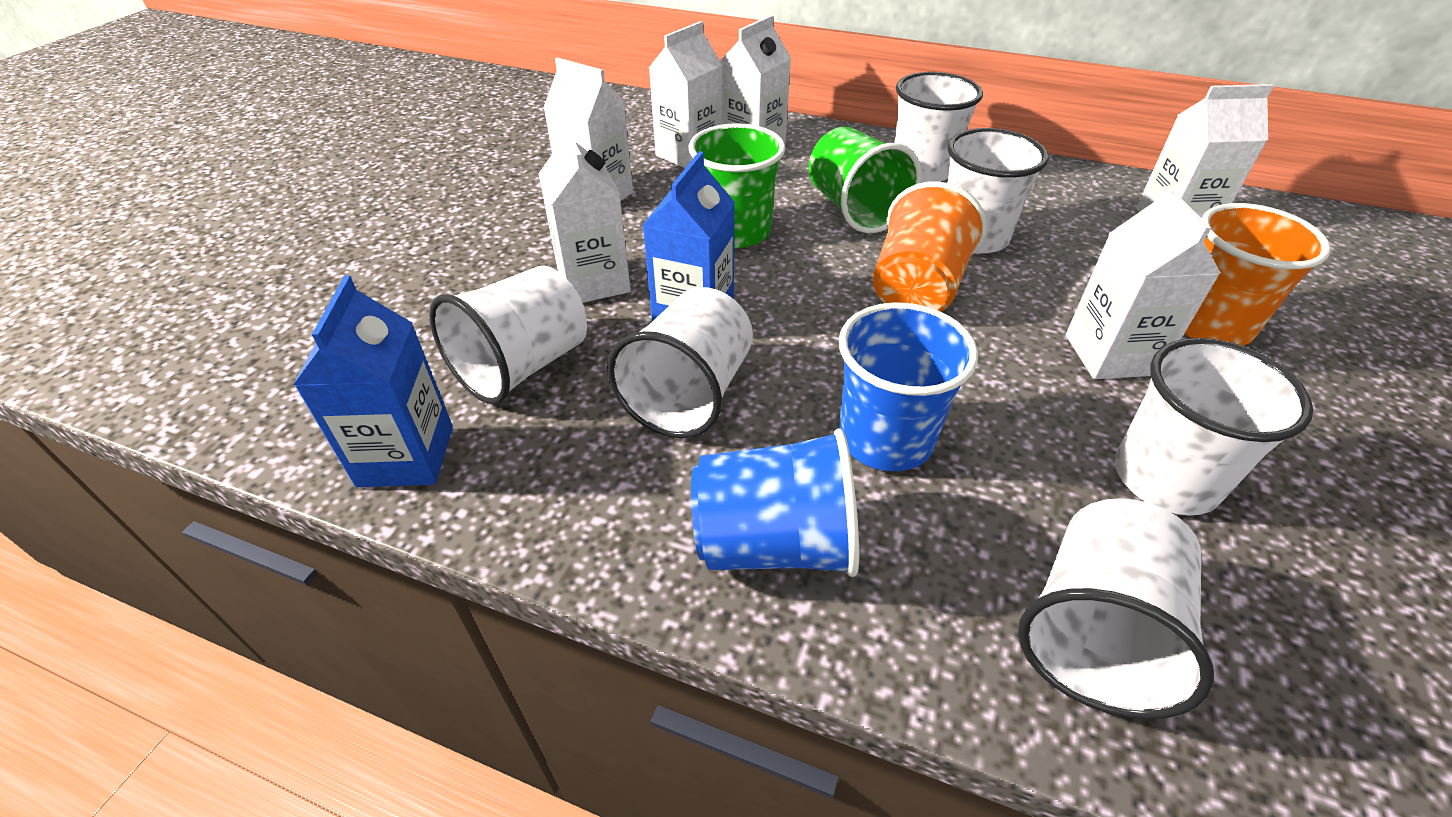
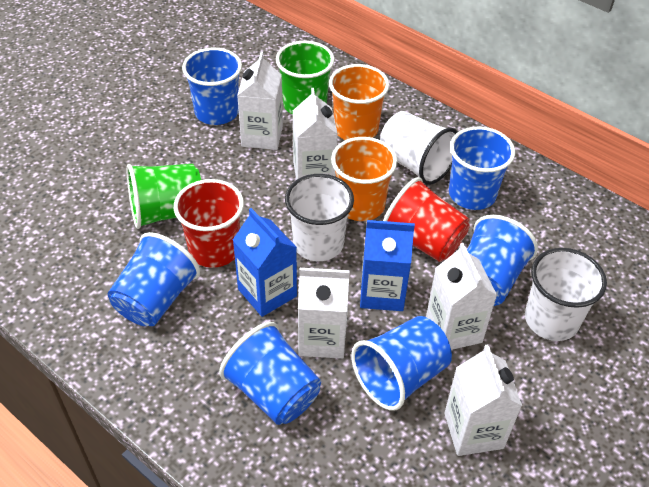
blue cup: [691,428,859,577] [838,302,978,471] = 2 -> [108,232,200,326] [182,47,242,125] [219,322,321,425] [351,316,452,411] [449,127,515,210] [467,215,538,306] = 6
red cup: none = 0 -> [174,179,244,268] [383,177,470,262] = 2
white carton: [538,124,631,303] [543,58,633,201] [649,21,722,168] [720,15,791,144] [1066,186,1221,379] [1136,84,1274,218] = 6 -> [237,52,283,150] [293,88,338,180] [298,268,350,359] [426,243,497,350] [444,345,522,456] = 5
white cup: [429,266,587,405] [607,287,753,438] [894,72,983,183] [947,128,1049,254] [1018,498,1214,719] [1115,338,1313,516] = 6 -> [285,174,354,261] [380,111,458,185] [525,248,607,341] = 3

